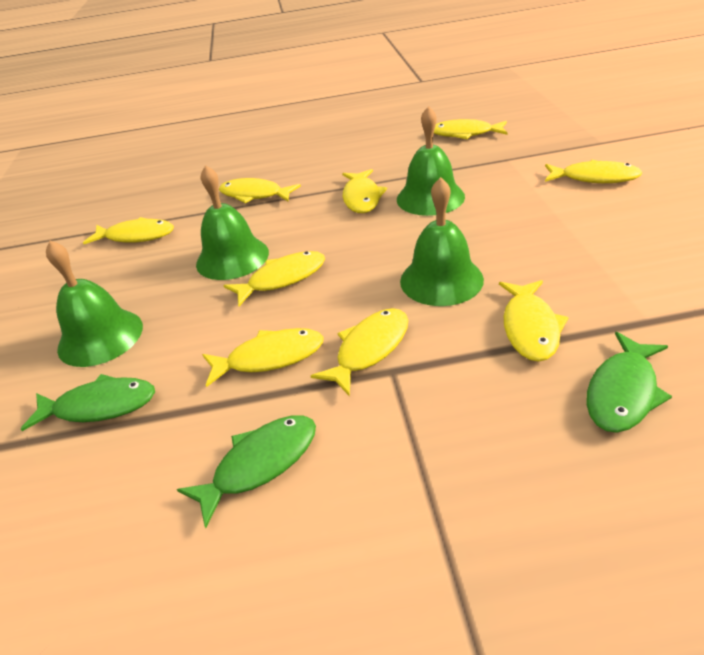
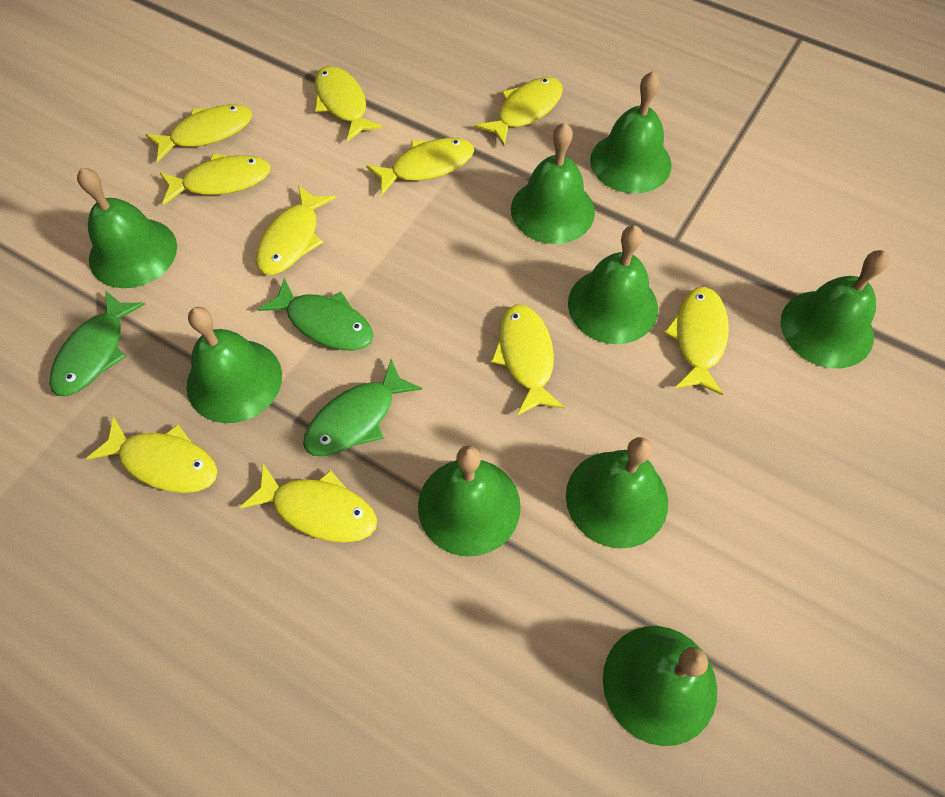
green bell: [46,241,143,367] [196,165,269,280] [397,106,465,216] [400,177,484,306] = 4 -> [77,168,177,288] [186,307,282,423] [418,445,521,556] [511,122,595,244] [566,437,668,548] [568,225,658,344] [590,71,672,193] [603,626,717,746] [781,250,889,368] = 9
yellow fish: [83,217,174,244] [202,328,324,387] [219,178,301,203] [223,251,325,306] [311,308,408,396] [342,169,387,213] [434,119,507,139] [499,280,568,362] [545,160,642,183] = 9 -> [86,417,218,493] [145,105,252,162] [160,153,271,205] [240,464,377,543] [256,185,336,275] [315,66,383,142] [366,138,474,196] [475,77,563,146] [491,304,565,416] [664,287,729,395] = 10

